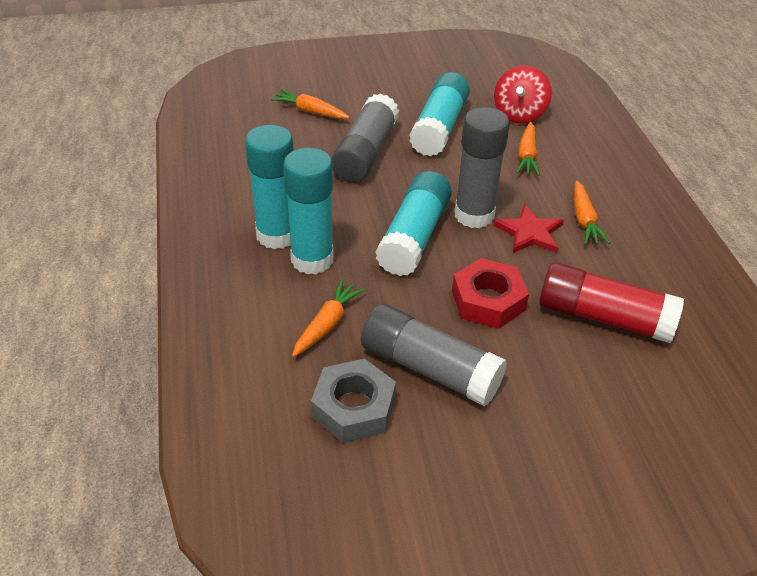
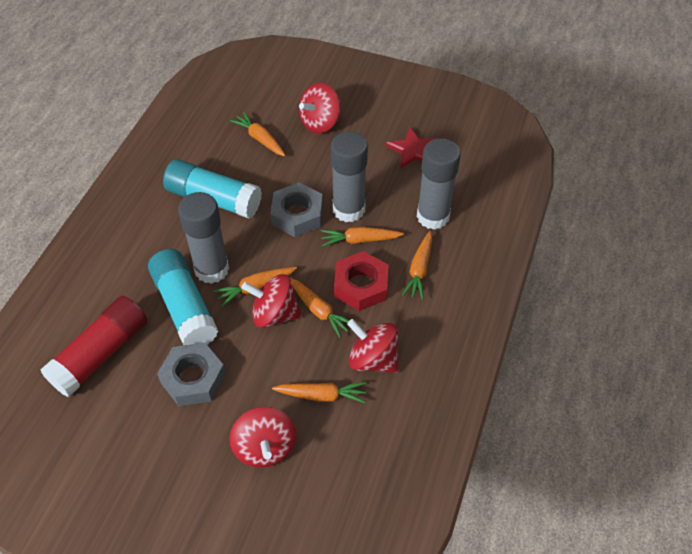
grey nut: [311,359,396,443] = 1 -> [157,343,226,406] [270,183,323,237] = 2
orange carrot: [271,89,350,119] [292,279,365,357] [516,122,540,176] [574,180,610,245] = 4 -> [213,267,297,307] [230,112,286,156] [272,382,366,403] [290,278,349,338] [321,227,404,247] [402,231,432,300] = 6
red spinning top: [494,65,552,124] = 1 -> [230,406,296,468] [241,274,302,328] [299,83,340,133] [347,319,398,373] = 4
turquoise glue stick: [245,125,294,249] [283,148,334,275] [375,171,452,276] [409,72,470,157] = 4 -> [148,249,218,345] [163,159,262,218] = 2

